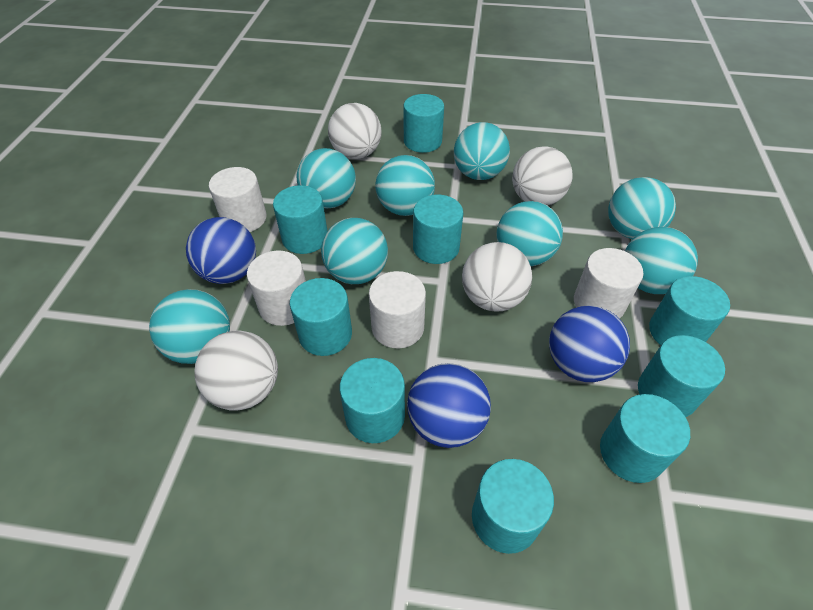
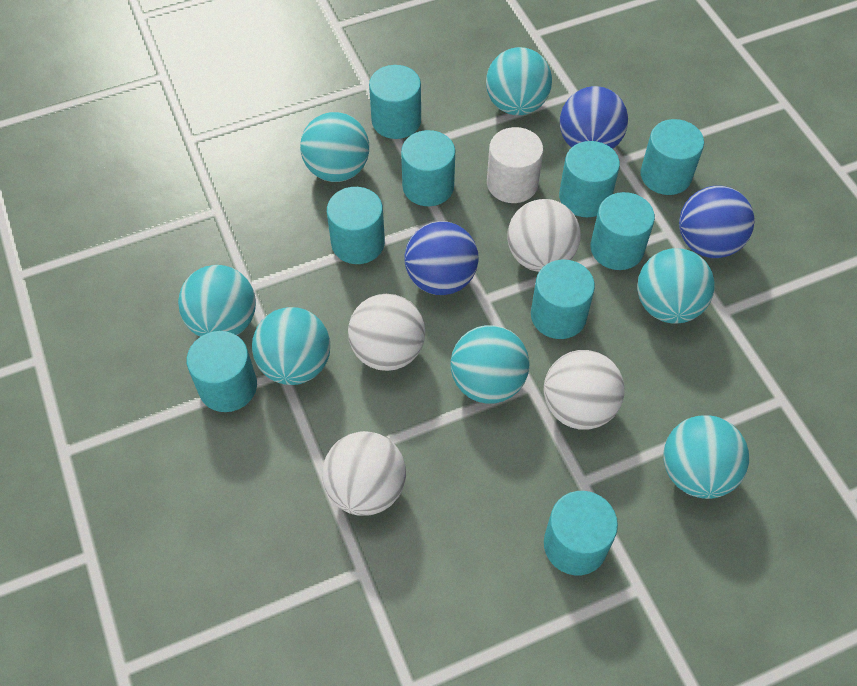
turquoise ball: [149,289,230,364] [297,148,356,209] [321,218,388,284] [375,155,435,216] [454,122,510,180] [496,201,563,266] [608,177,676,239] [625,227,698,294] = 8 -> [178,265,256,337] [252,307,330,385] [300,112,369,182] [451,325,529,404] [486,47,552,115] [637,248,715,324] [663,415,749,499] = 7
white cylinder: [209,167,267,232] [247,251,306,326] [369,271,426,349] [574,248,644,319] = 4 -> [487,127,543,203] = 1

